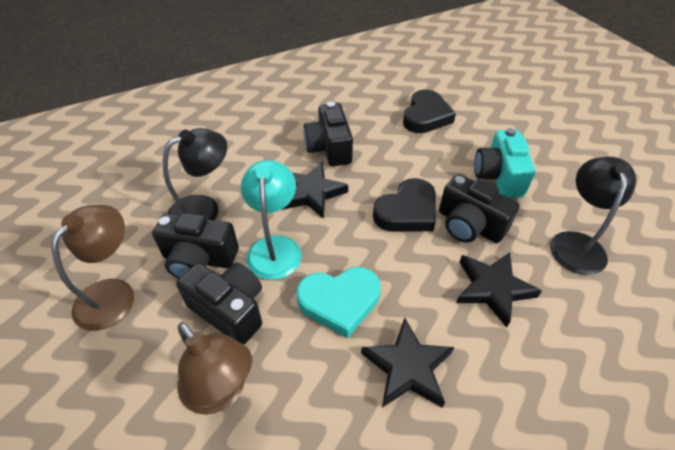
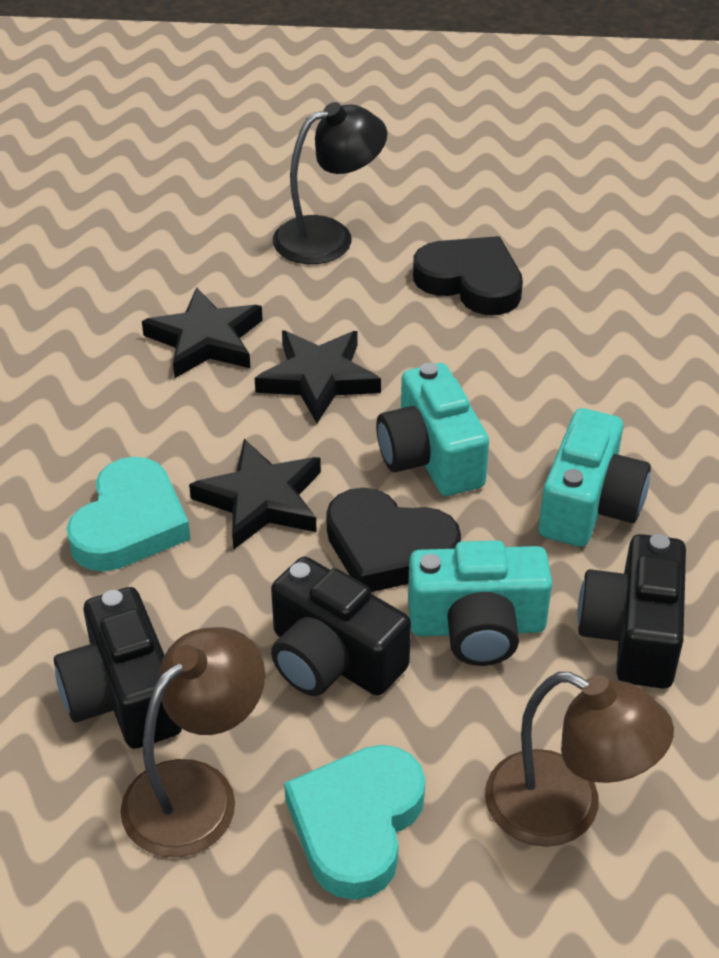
black camera: [152,213,239,279] [176,263,262,345] [304,102,353,166] [439,174,519,243] = 4 -> [54,587,182,749] [271,557,411,696] [577,534,686,689] = 3
black lamp: [163,128,227,220] [550,157,636,275] = 2 -> [273,102,387,264] = 1
turquoise camera: [474,128,535,197] = 1 -> [376,363,489,496] [408,540,552,666] [539,408,651,547] = 3
turquoise heart: [296,267,381,338] = 1 -> [67,457,190,571] [284,745,425,900] = 2
turquoise lamp: [241,160,302,280] = 1 -> none = 0

